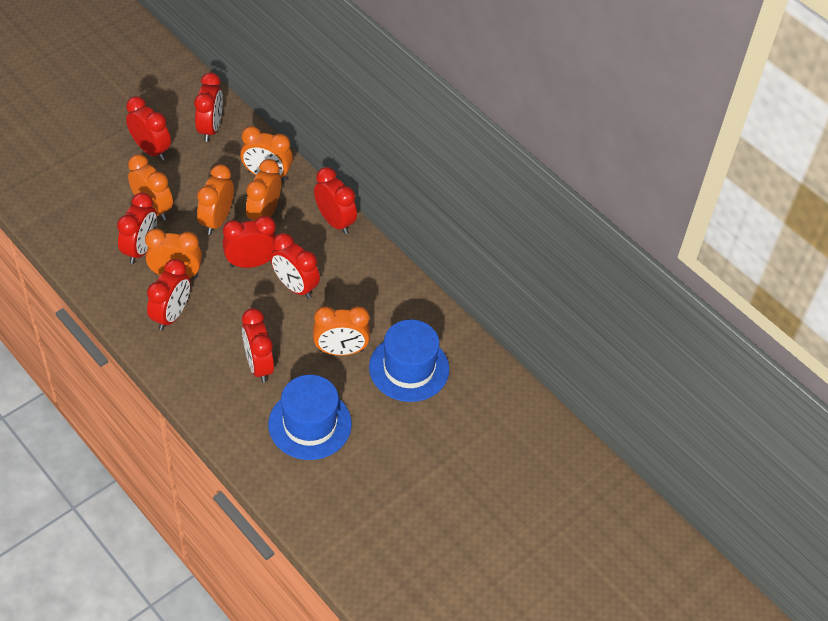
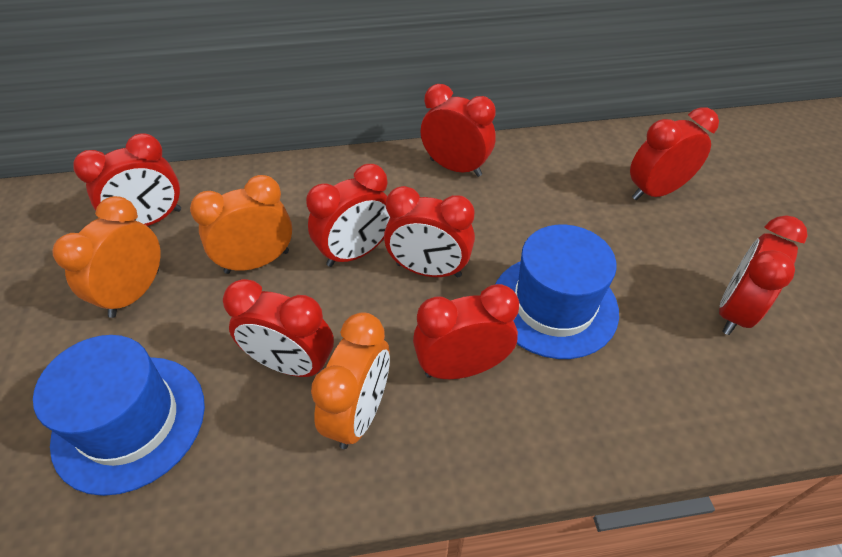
orange clock: [128,154,173,220] [145,228,202,279] [197,164,234,235] [240,126,293,181] [246,159,281,221] [313,306,370,356] = 6 -> [52,196,160,318] [190,175,292,274] [311,312,390,449] = 3

